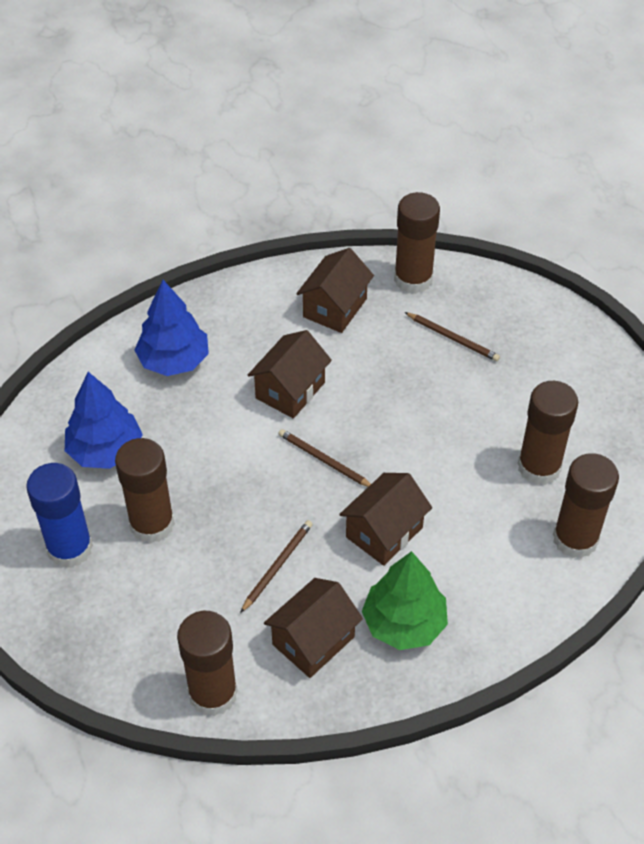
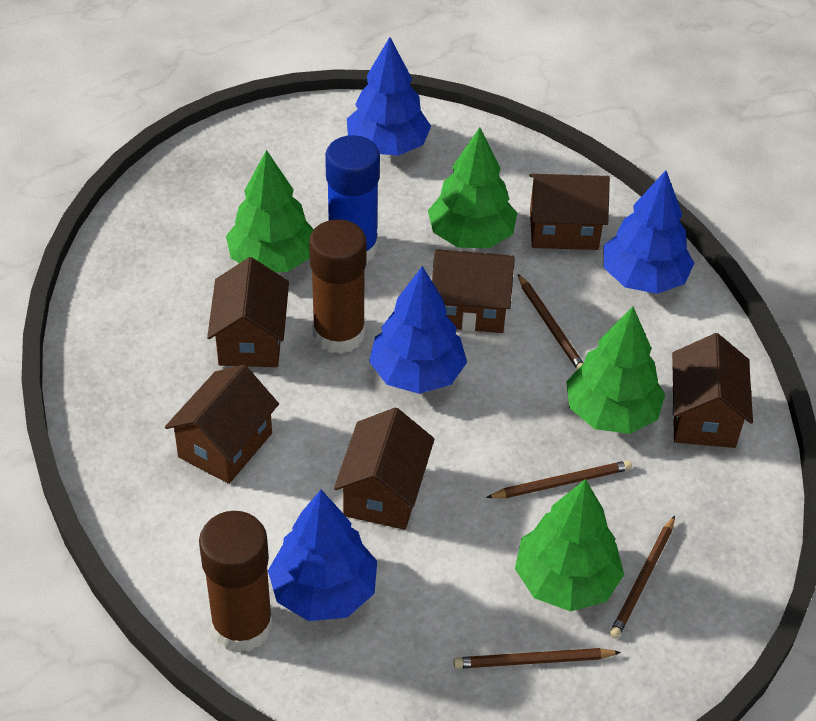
blue tree: [65,372,143,469] [134,280,209,376] = 2 -> [268,490,377,621] [347,37,431,156] [369,266,467,394] [604,170,694,294] = 4
brown glue stick: [115,438,175,543] [177,611,238,716] [394,192,440,294] [517,381,578,485] [553,453,619,558] = 5 -> [199,511,273,653] [309,219,367,354] = 2
brown house: [248,330,332,419] [264,578,363,678] [296,248,374,333] [339,473,432,566] = 4 -> [165,364,279,484] [207,257,289,367] [334,408,434,530] [432,249,515,333] [529,174,610,250] [672,333,753,448] = 6
brown pencil: [240,520,313,613] [278,429,371,487] [405,312,500,361] = 3 -> [453,648,621,669] [486,460,632,498] [518,274,584,370] [610,516,675,639] = 4
green tree: [362,551,448,650] = 1 -> [226,150,314,272] [428,127,517,248] [515,479,624,611] [566,307,665,434] = 4

